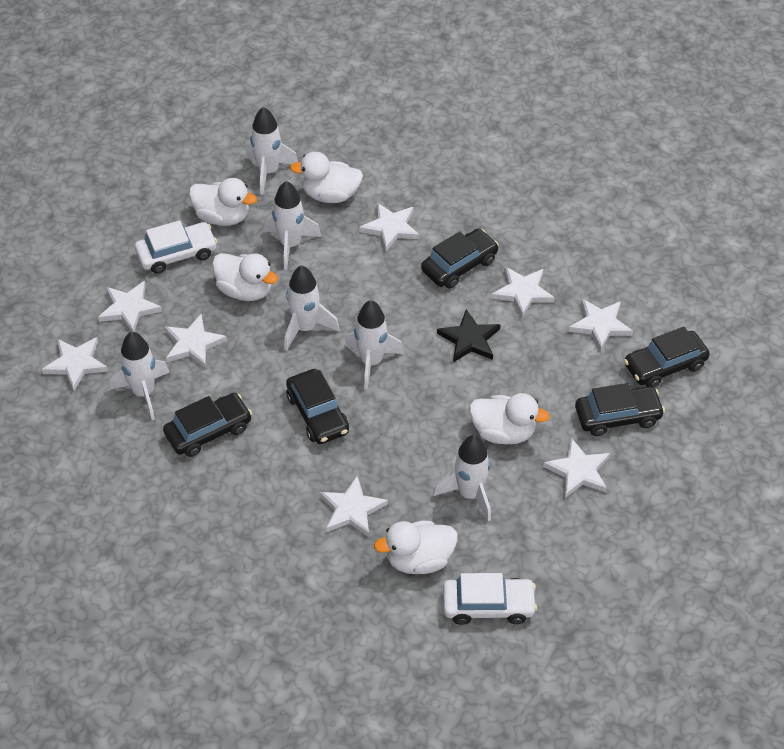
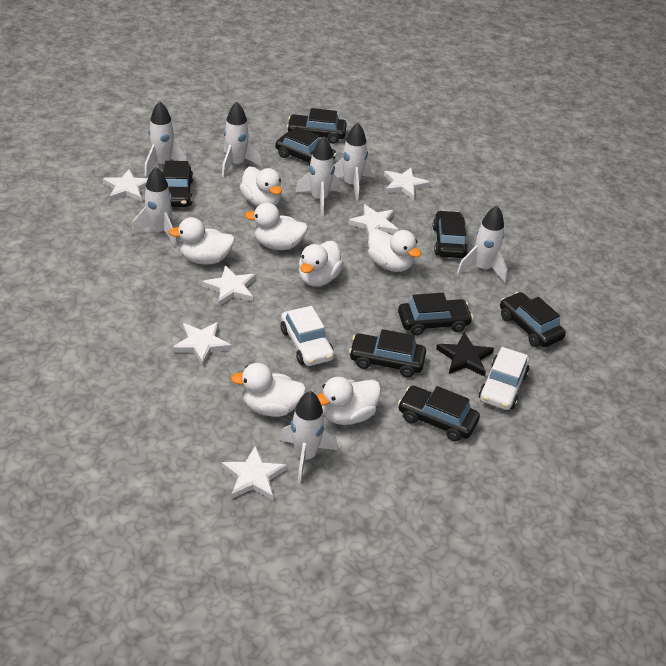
black car: [163,393,252,457] [286,369,349,444] [421,229,499,289] [575,383,665,436] [624,327,710,387] = 5 -> [162,161,193,207] [275,127,337,167] [287,108,347,144] [349,329,426,377] [398,293,473,335] [398,386,480,441] [433,210,468,258] [500,292,566,347] = 8
white duck: [189,178,257,226] [212,253,278,301] [290,152,363,203] [374,521,458,574] [469,393,550,444] = 5 -> [169,217,235,265] [231,363,306,417] [240,166,282,207] [245,203,308,250] [299,241,344,287] [317,377,381,425] [368,229,421,272] = 7
white rocket: [110,332,170,420] [245,107,298,195] [265,181,322,270] [284,265,340,351] [345,300,404,390] [433,435,491,522] = 6 -> [132,167,177,247] [145,101,187,176] [222,102,262,177] [279,391,338,484] [295,137,341,216] [333,123,371,201] [457,206,507,283] = 7
white star: [42,337,108,391] [98,281,162,332] [165,314,227,368] [320,476,388,537] [359,203,420,251] [491,267,555,318] [543,438,610,498] [568,299,633,352] = 8 -> [103,169,148,202] [172,322,232,366] [202,265,256,306] [222,445,287,500] [348,204,398,238] [384,167,430,200] = 6

